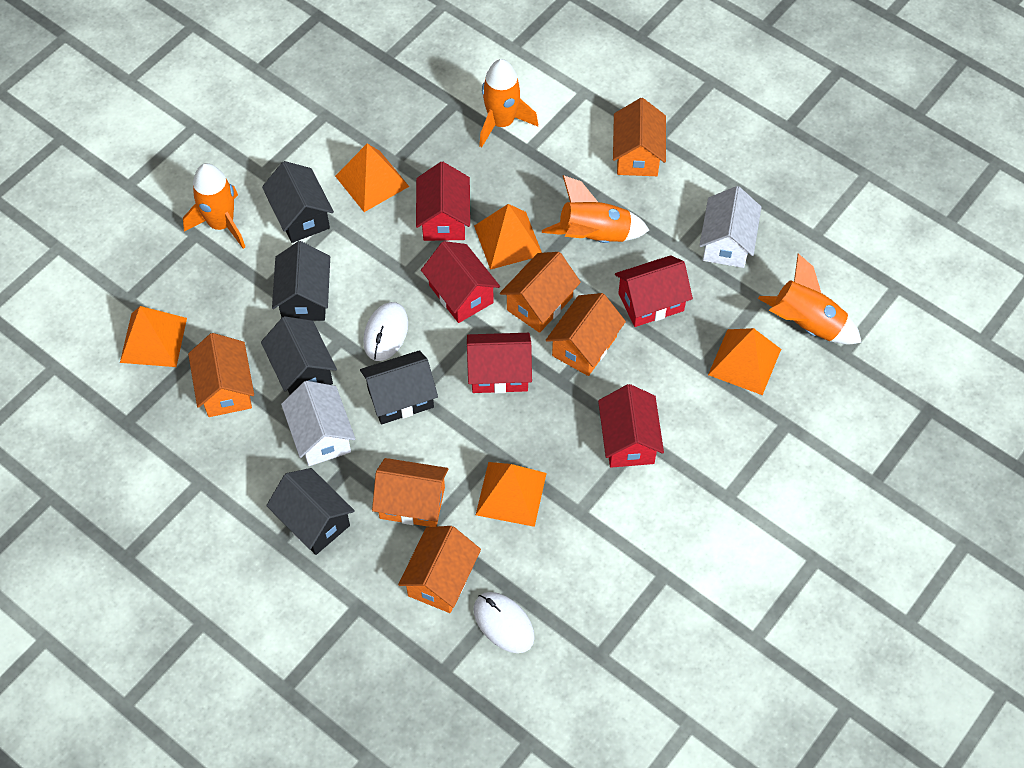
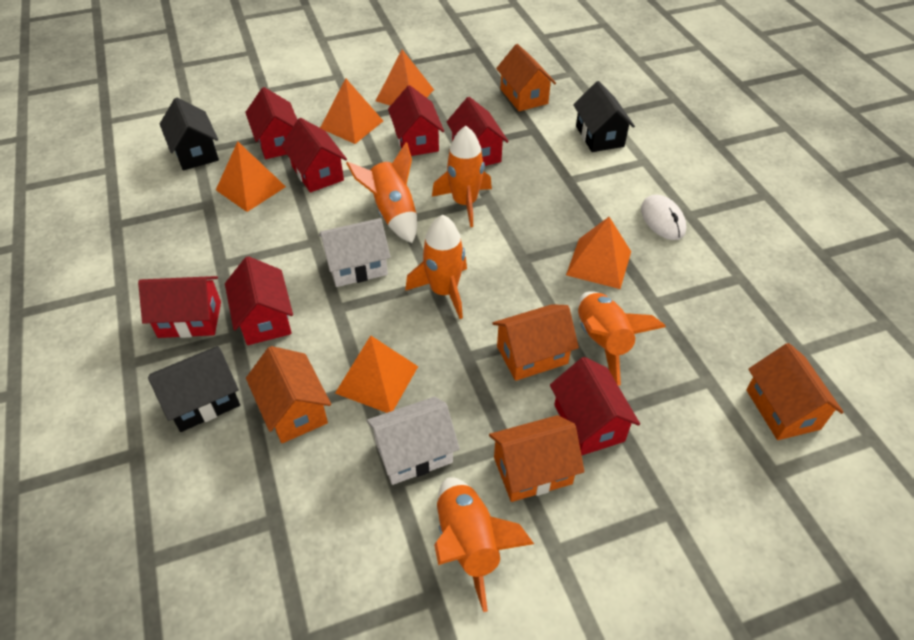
black house: [261,316,337,395] [262,161,334,243] [266,468,355,555] [272,241,330,321] [360,350,438,424] = 5 -> [148,346,240,432] [160,98,219,170] [573,81,635,152] = 3
orange house: [188,333,254,417] [372,458,449,527] [398,526,481,613] [500,252,581,333] [546,293,626,376] [613,98,666,176] = 6 -> [246,346,331,443] [489,415,585,502] [492,304,579,381] [496,44,556,111] [746,343,844,440] = 5
orange rocket: [183,163,245,249] [479,59,538,147] [542,175,649,243] [758,253,862,344] = 4 -> [346,142,417,243] [405,215,467,319] [432,126,492,227] [434,477,534,612] [578,291,666,385] = 5
red house: [416,162,470,241] [421,241,500,323] [467,333,532,393] [598,384,664,468] [615,255,693,327] = 5 -> [138,276,221,338] [225,256,293,345] [245,87,297,159] [281,118,347,192] [388,85,444,156] [447,97,509,166] [550,357,640,455] = 7
white mouse: [363,302,408,361] [474,592,535,653] = 2 -> [641,195,686,240] = 1

